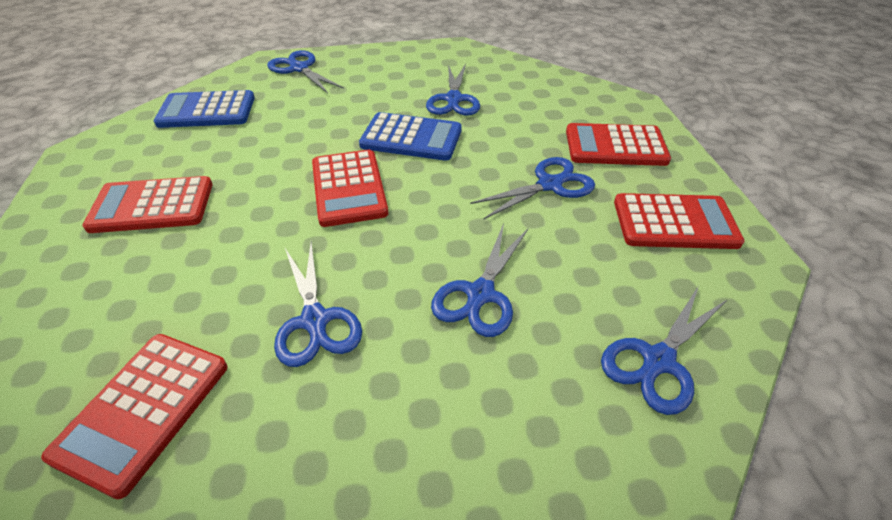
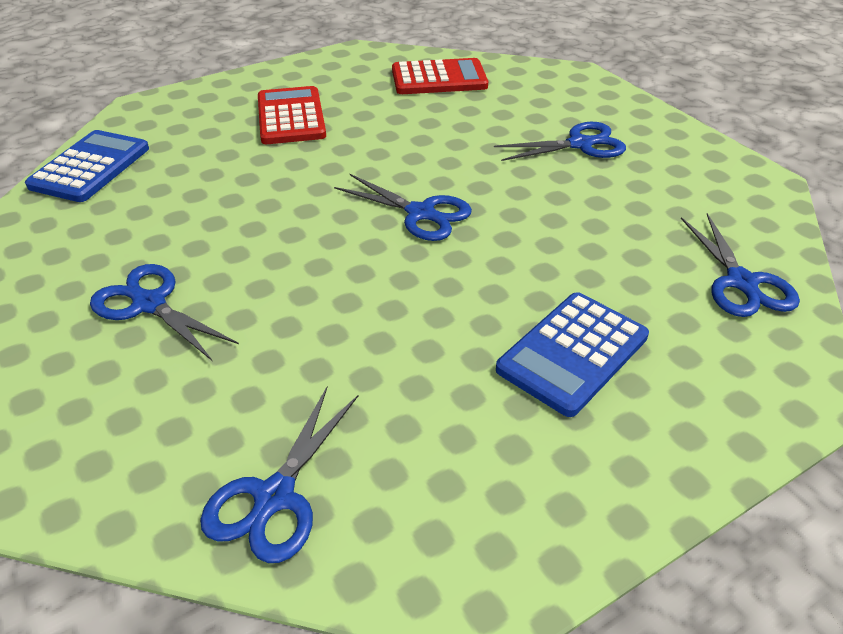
blue scissors: [267,50,344,93] [274,242,362,367] [426,64,480,116] [431,223,528,337] [470,157,595,220] [601,287,728,415] = 6 -> [90,264,239,361] [200,387,359,563] [334,174,472,241] [494,122,626,161] [681,213,800,317] = 5
red calculator: [41,334,228,499] [82,176,213,233] [312,150,388,227] [566,123,671,166] [614,193,745,249] = 5 -> [258,86,326,144] [392,58,488,94] = 2

